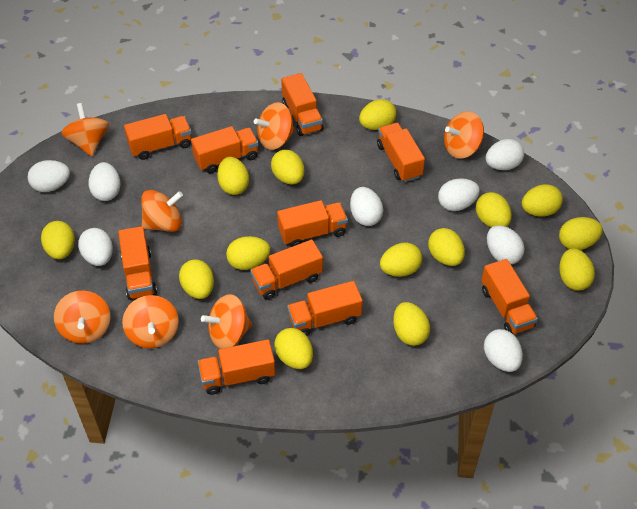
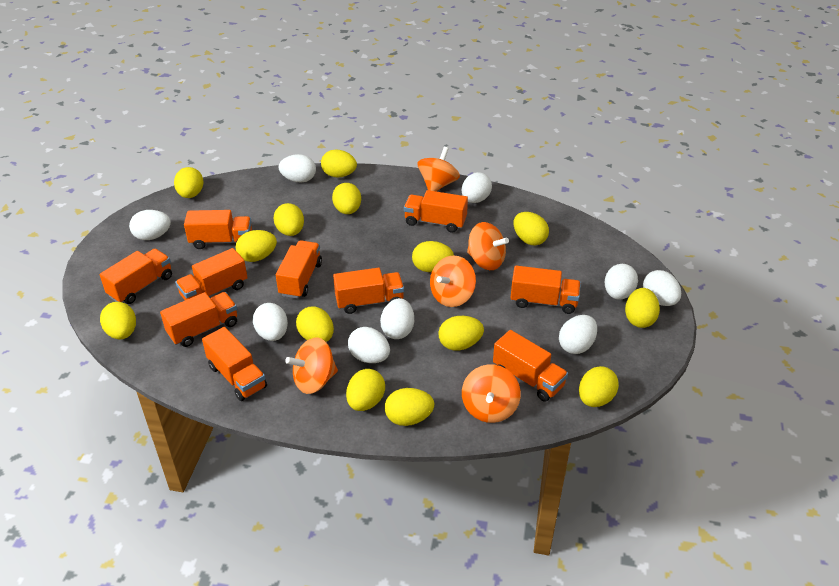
orange spinning top: [54,290,111,344] [61,103,109,156] [122,295,179,349] [141,190,183,232] [201,294,252,349] [254,102,295,150] [444,111,484,159] = 7 -> [285,337,338,394] [418,147,460,191] [430,255,476,307] [462,364,521,423] [467,222,509,270] = 5
white egg: [27,160,70,192] [78,228,113,266] [88,162,121,201] [350,187,383,226] [438,178,480,211] [484,329,523,372] [486,139,524,170] [487,225,525,264] = 8 -> [129,210,171,240] [253,303,288,341] [278,154,316,183] [348,327,390,363] [380,298,414,339] [461,172,492,203] [559,315,597,354] [605,264,638,300] [643,270,681,306] = 9

